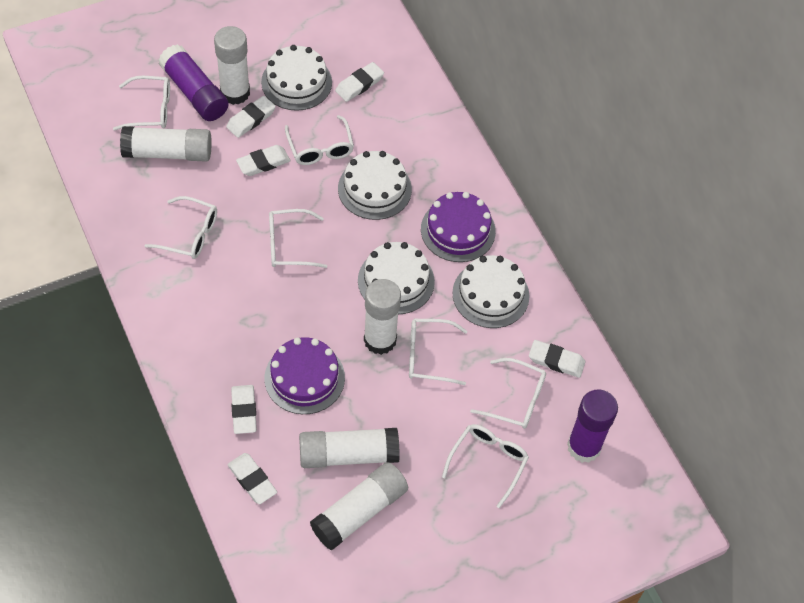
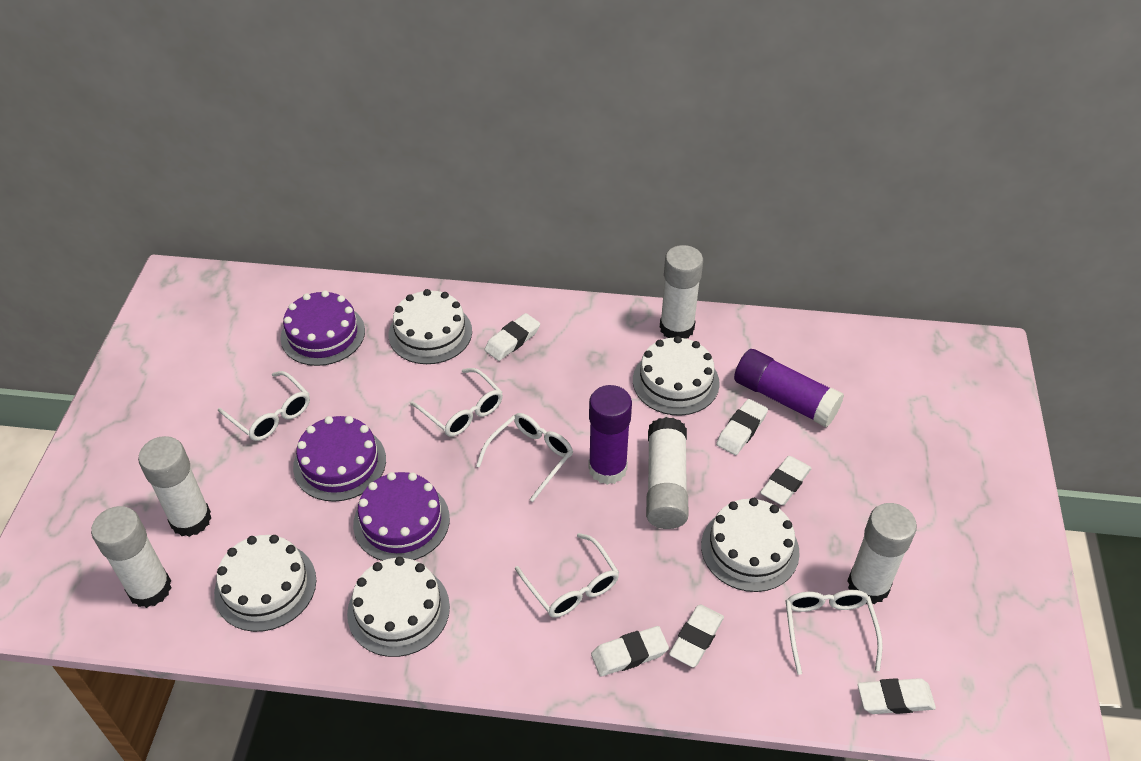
purple cake: [264,337,345,414] [421,192,496,262] = 2 -> [280,290,365,366] [293,416,386,502] [353,472,450,561] = 3
white cake: [261,45,332,111] [338,151,412,220] [358,242,435,314] [452,255,530,328] = 4 -> [214,535,317,632] [347,557,450,657] [389,289,472,364] [633,336,720,416] [701,498,800,592] = 5
white glasses: [113,76,170,130] [144,196,217,259] [269,209,327,268] [285,115,354,165] [409,319,467,385] [442,424,529,508] [470,358,546,429] = 7 -> [218,371,310,441] [410,368,503,437] [476,413,573,502] [515,533,619,618] [786,590,883,675] = 5

